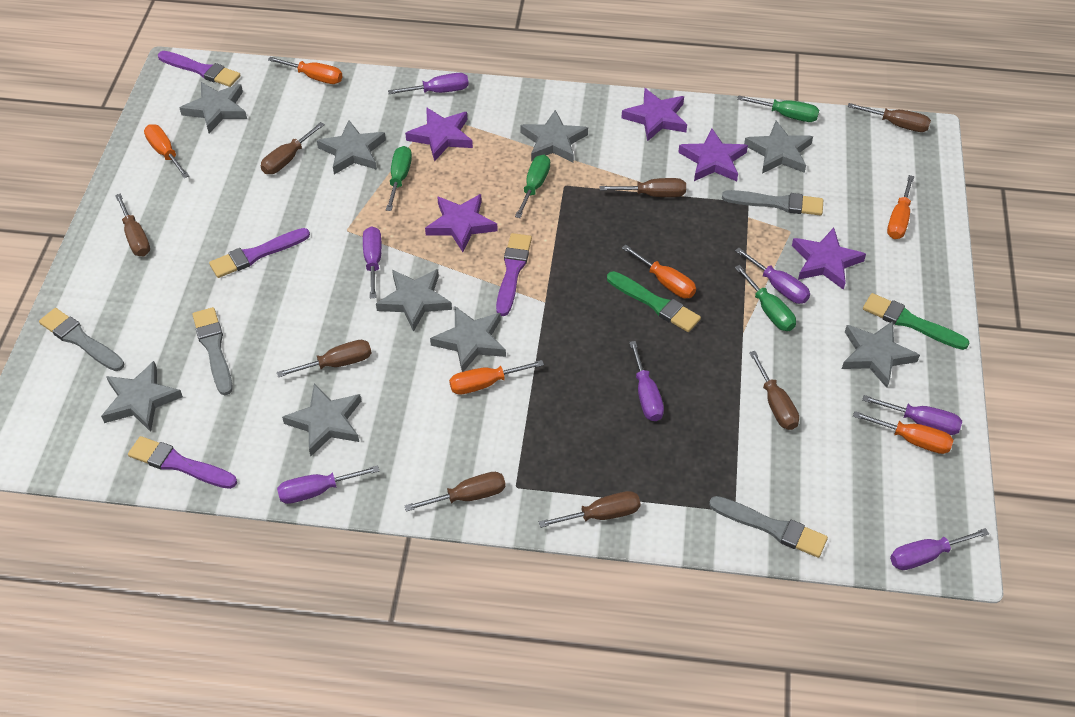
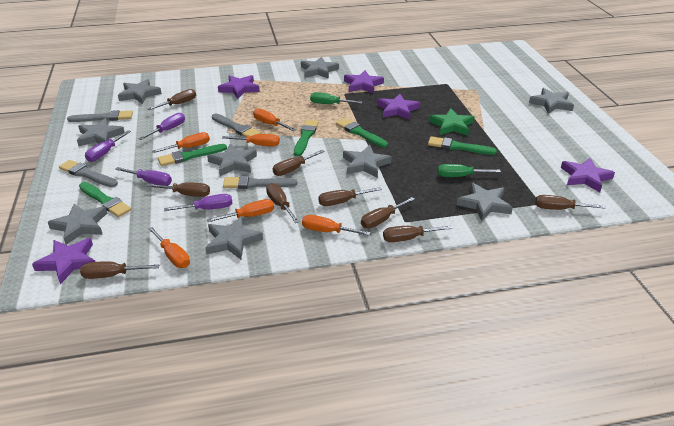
brown screwdriver: [115,194,150,256] [261,122,325,174] [277,340,371,377] [404,472,506,512] [539,491,641,528] [600,178,686,197] [749,351,799,430] [848,103,931,132] = 8 -> [80,261,159,279] [146,182,210,197] [147,89,196,110] [266,183,300,223] [273,150,325,176] [318,187,382,206] [361,197,415,228] [383,225,453,242] [535,195,605,210] = 9
green brush: [607,271,701,332] [863,293,970,350] = 2 -> [79,182,131,217] [158,144,227,166] [294,119,319,156] [336,118,388,148] [428,136,497,155] = 5
green screwdriver: [386,146,412,211] [515,155,550,218] [735,265,796,331] [737,95,819,122] = 4 -> [310,92,362,104] [438,164,501,177] = 2
green star: none = 0 -> [429,108,474,136] = 1
purple brush: [128,436,237,489] [158,51,241,87] [209,228,310,278] [496,233,532,316] = 4 -> none = 0
purple screwdriver: [277,465,379,504] [363,226,382,298] [388,73,469,94] [629,341,664,421] [735,248,810,304] [862,395,962,435] [890,528,989,570] = 7 -> [85,130,131,162] [115,167,172,186] [138,113,185,140] [164,194,232,211] = 4

